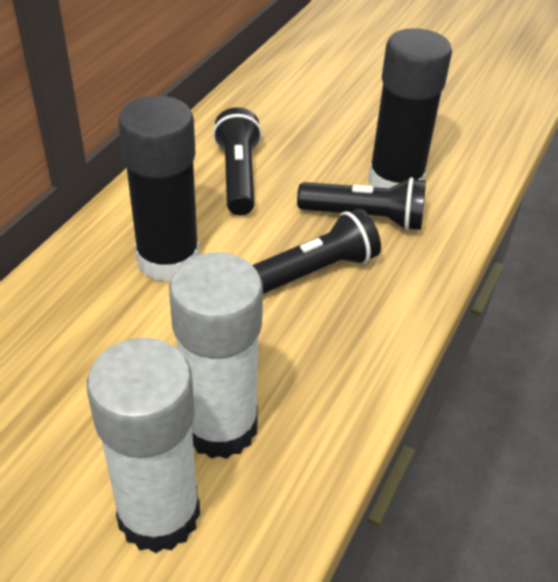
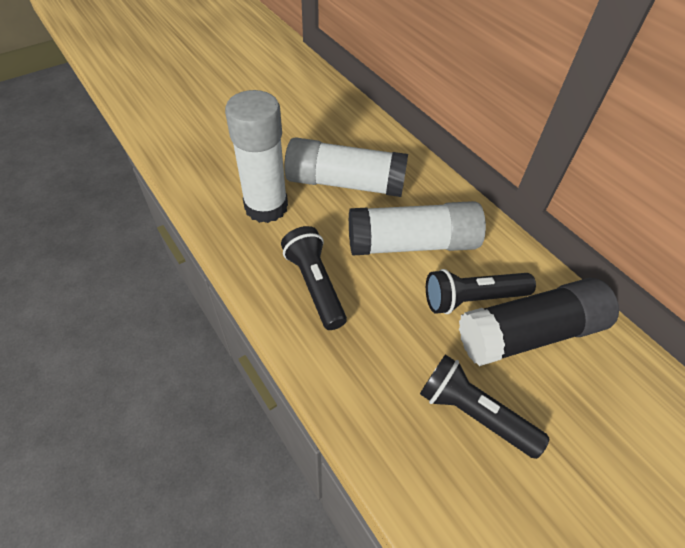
black glue stick: [118,96,199,282] [368,28,452,188] = 2 -> [459,278,619,366] = 1
white glue stick: [87,338,200,553] [169,252,263,459] = 2 -> [225,90,288,223] [284,137,408,197] [349,201,486,256] = 3

